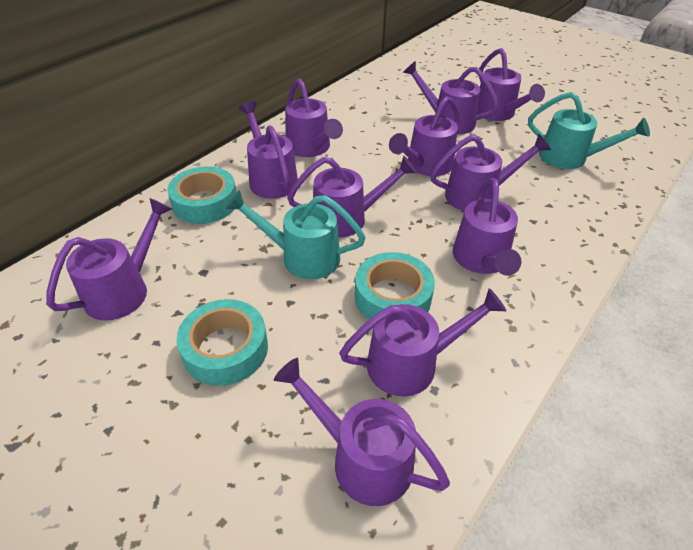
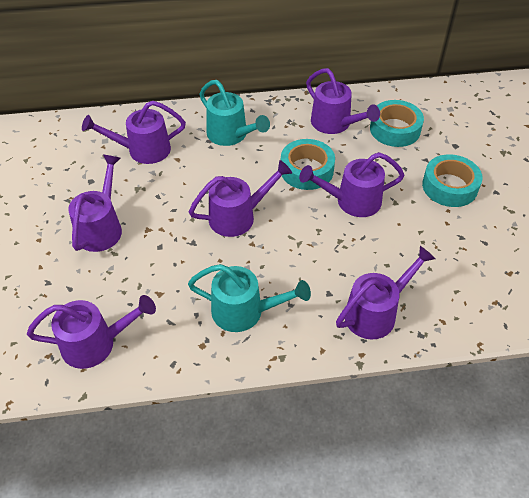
purple watering can: [46,198,172,321] [239,101,298,199] [274,358,450,506] [285,79,343,157] [287,156,417,238] [339,288,506,396] [389,96,460,176] [403,60,499,134] [430,134,551,211] [453,178,521,276] [477,48,545,121] = 11 -> [27,295,156,369] [68,155,122,252] [82,101,186,164] [189,160,292,237] [299,152,404,217] [306,68,380,134] [336,246,436,340] = 7

